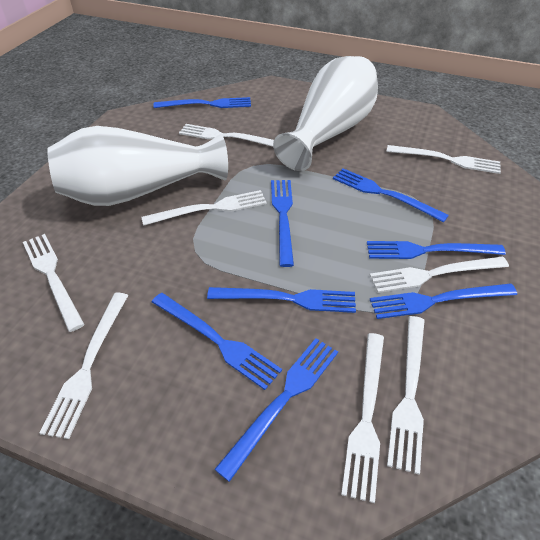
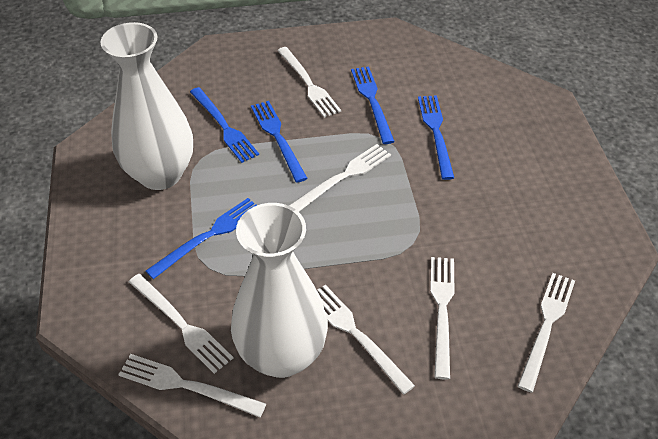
blue fork: [152,293,282,390] [153,97,251,108] [207,287,356,313] [214,338,338,482] [271,180,294,267] [333,168,449,223] [367,241,506,259] [370,284,517,319] = 8 -> [146,198,257,279] [190,87,259,163] [251,101,308,183] [351,67,395,144] [418,95,454,180] = 5
white fork: [23,234,85,332] [40,292,128,439] [142,190,267,226] [179,124,274,147] [341,333,384,503] [370,257,509,293] [386,145,501,174] [387,316,425,474] = 8 -> [118,354,266,417] [129,274,234,374] [277,47,341,118] [289,144,391,212] [317,285,415,395] [430,257,455,380] [518,273,575,392] = 7

